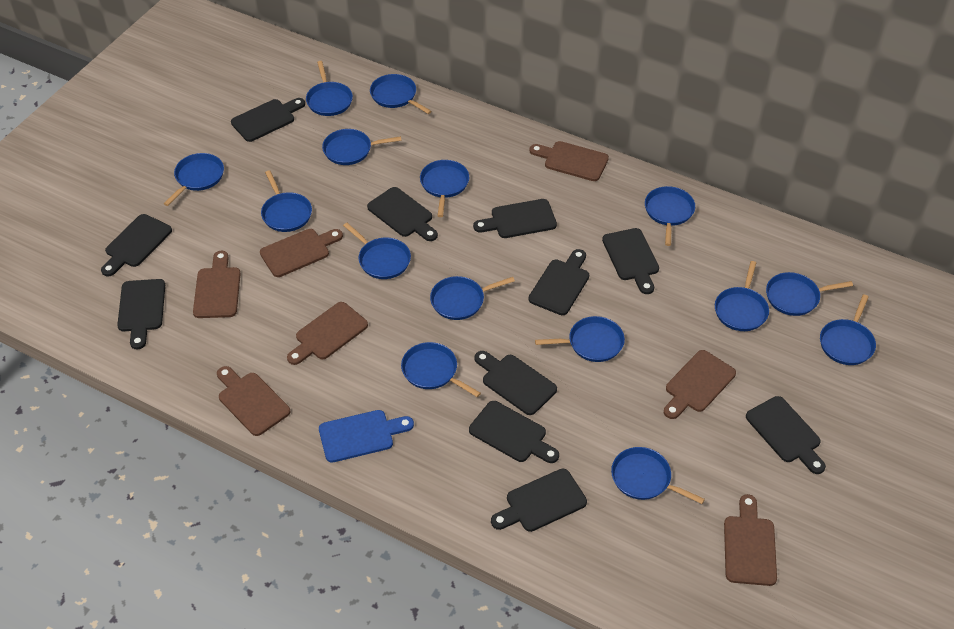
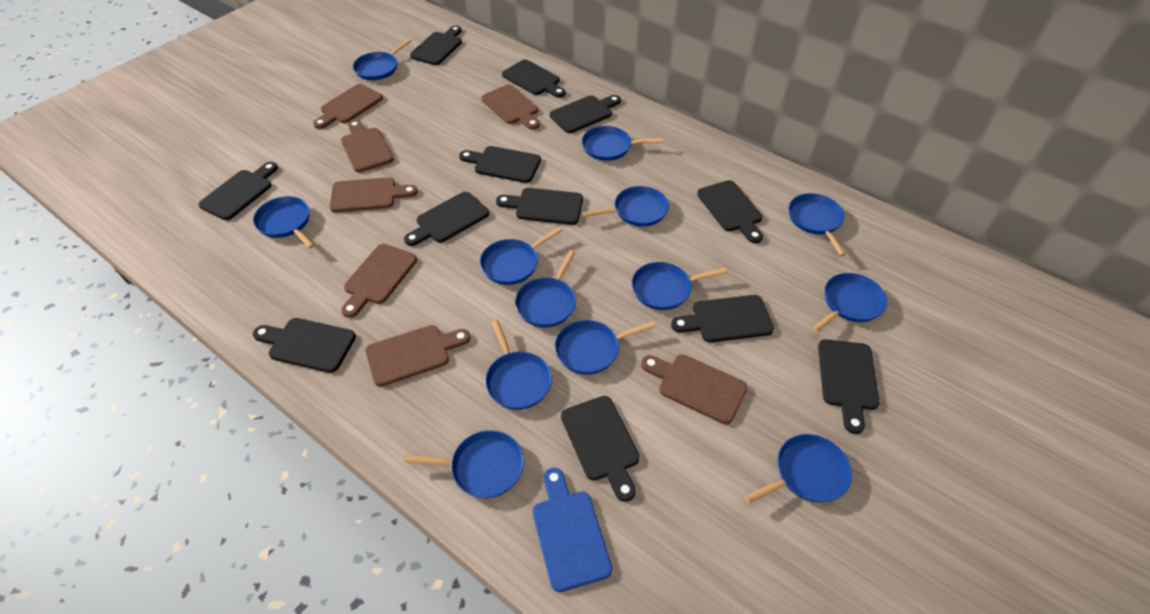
black cutting board: [101,214,172,276] [117,279,165,349] [231,98,305,142] [367,187,438,241] [469,401,559,463] [473,199,557,238] [474,351,557,415] [491,469,587,532] [528,249,589,315] [602,228,659,294] [746,396,826,474] = 11 -> [199,162,278,220] [253,318,356,373] [404,192,489,246] [410,26,462,65] [459,146,541,183] [496,188,583,225] [502,60,566,98] [550,95,621,133] [561,396,640,502] [671,295,774,343] [697,180,763,243] [818,339,879,434] = 12
blue pan: [164,153,224,206] [261,170,312,232] [306,61,353,116] [322,129,401,165] [343,223,411,279] [370,74,432,114] [401,342,481,397] [420,160,469,217] [430,276,515,320] [535,316,625,362] [611,447,705,504] [645,186,695,246] [715,261,769,331] [766,272,853,316] [820,294,876,365] = 15 -> [253,196,314,248] [353,39,412,80] [404,430,524,498] [480,227,563,285] [485,320,552,410] [515,250,576,327] [555,320,655,375] [582,126,663,161] [582,186,669,227] [632,262,727,310] [744,434,852,503] [789,193,846,256] [812,273,887,333] = 13

